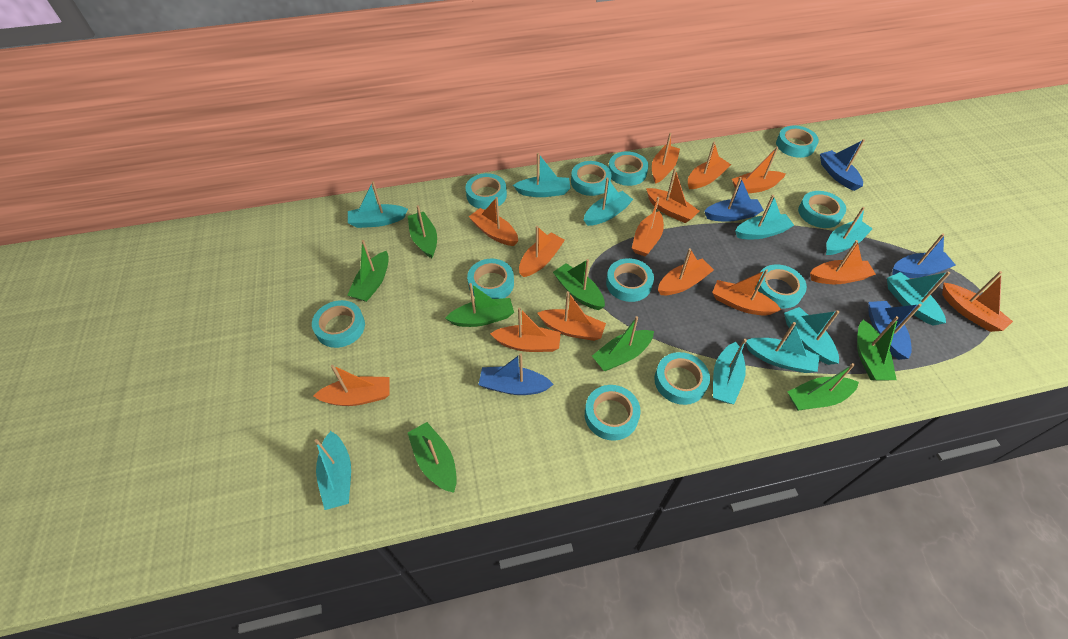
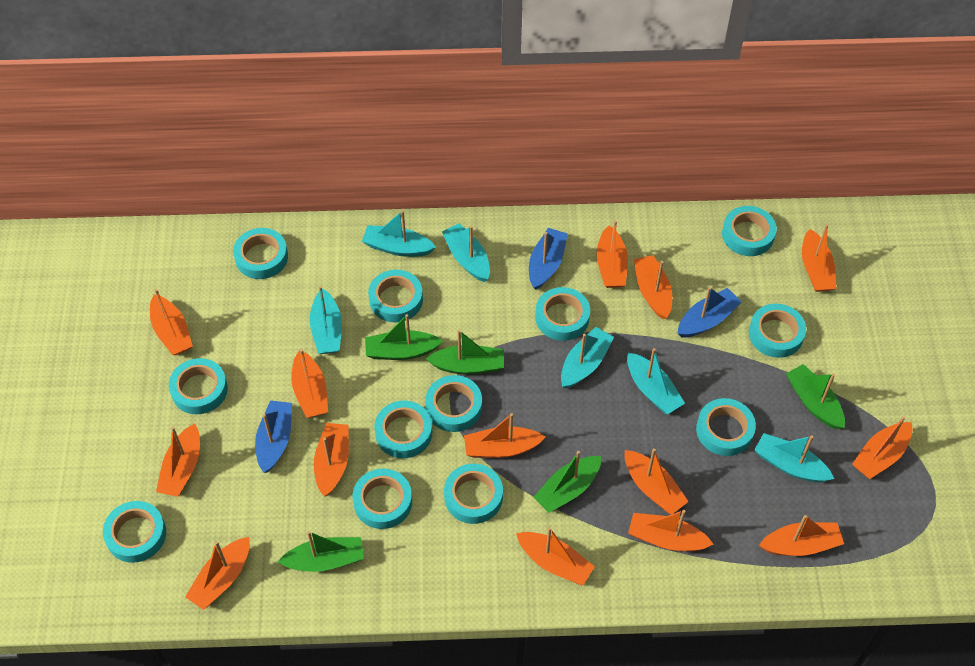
blue boat: [478,353,554,395] [704,177,764,222] [820,139,865,191] [868,301,922,360] [893,234,956,278] = 5 -> [255,400,292,473] [529,228,568,290] [678,287,742,338] = 3
green boat: [347,240,389,302] [408,205,437,258] [408,422,457,493] [445,283,514,327] [553,259,605,310] [592,316,654,371] [787,363,859,411] [857,316,899,381] = 8 -> [278,531,364,572] [365,314,443,360] [426,330,504,375] [533,451,601,513] [786,364,845,429] = 5
turquoise boat: [315,431,351,510] [348,181,408,228] [513,153,571,197] [584,178,633,226] [713,339,747,404] [735,195,794,239] [746,322,820,373] [784,307,839,365] [826,207,873,255] [887,272,950,326] = 10 -> [310,286,342,354] [362,210,436,257] [442,223,490,282] [561,327,614,388] [627,348,685,414] [754,433,834,482] = 6
turquoise tape: [312,300,365,348] [465,173,507,209] [467,259,514,299] [571,161,612,196] [585,385,641,441] [606,258,654,302] [608,152,649,186] [654,352,710,405] [755,264,807,308] [776,126,819,158] [798,191,846,228] = 11 -> [103,501,166,563] [169,358,228,414] [233,228,288,279] [352,468,412,529] [368,270,423,322] [374,401,432,458] [425,375,482,432] [444,464,503,524] [535,287,590,341] [696,398,756,456] [722,206,777,256] [749,304,806,358] = 12

